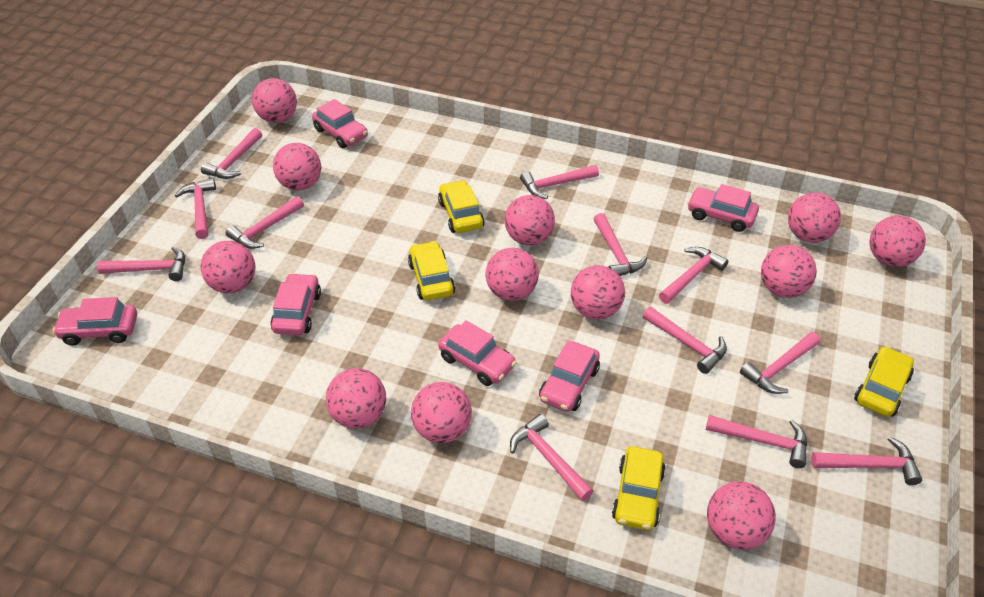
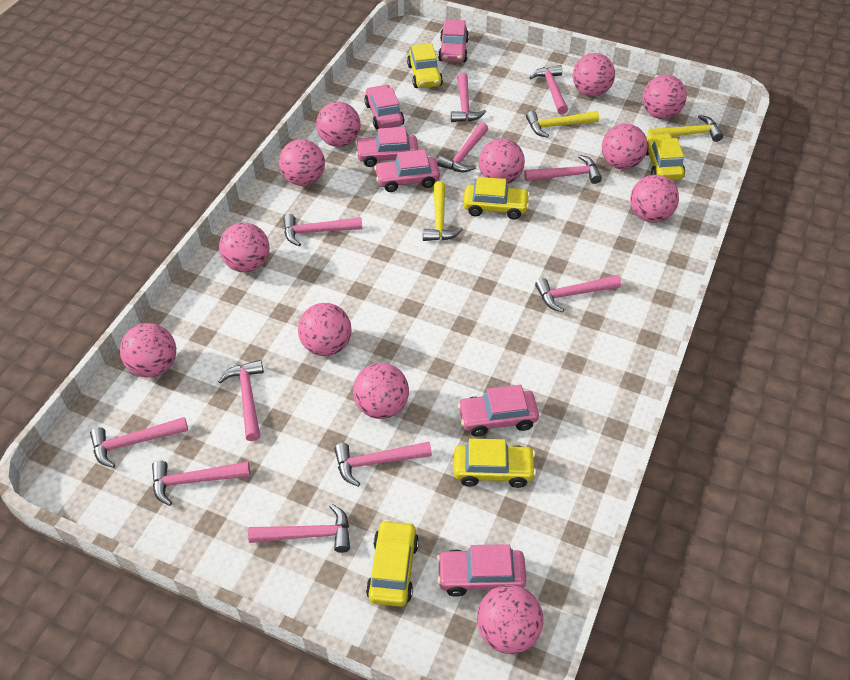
pink hammer: [97,246,185,281] [175,178,216,239] [201,128,262,179] [226,196,304,249] [510,414,593,501] [520,165,599,199] [594,213,647,276] [643,307,727,374] [659,247,729,304] [706,415,807,468] [740,332,820,394] [811,437,922,485] = 12 -> [90,417,188,468] [152,460,250,506] [218,360,264,441] [248,504,350,553] [283,214,363,246] [334,442,432,487] [437,122,488,172] [451,73,486,122] [524,155,602,184] [529,65,568,115] [535,275,621,312] = 11
yellow car: [408,241,455,301] [438,180,485,233] [612,446,666,530] [854,346,914,417] = 4 -> [366,520,419,607] [407,43,443,88] [454,438,536,488] [463,177,530,220] [646,133,685,180] = 5
yellow hammer: none = 0 -> [423,181,463,241] [526,111,599,138] [648,115,723,142] = 3

